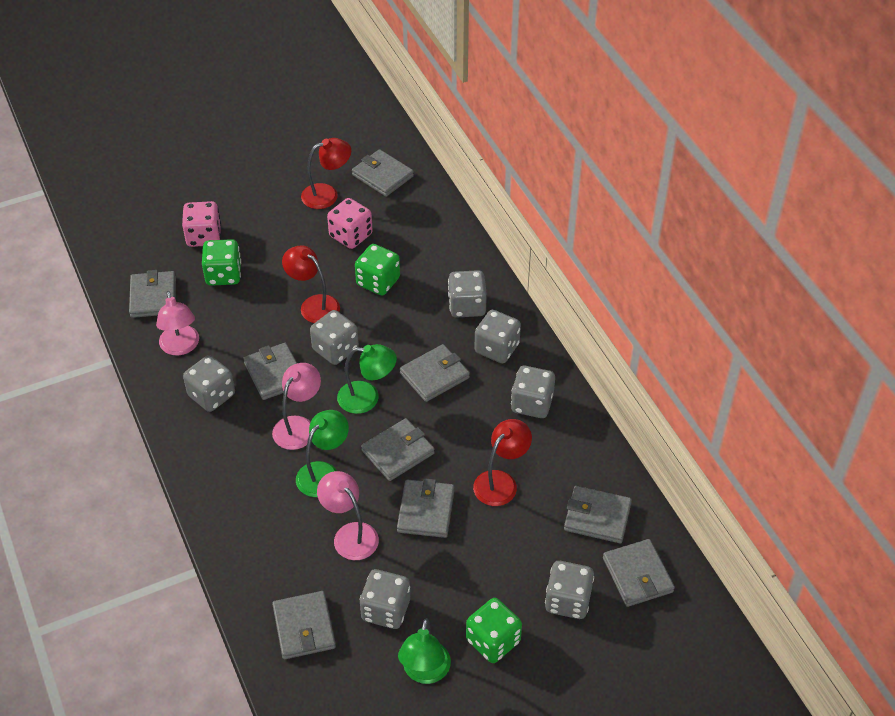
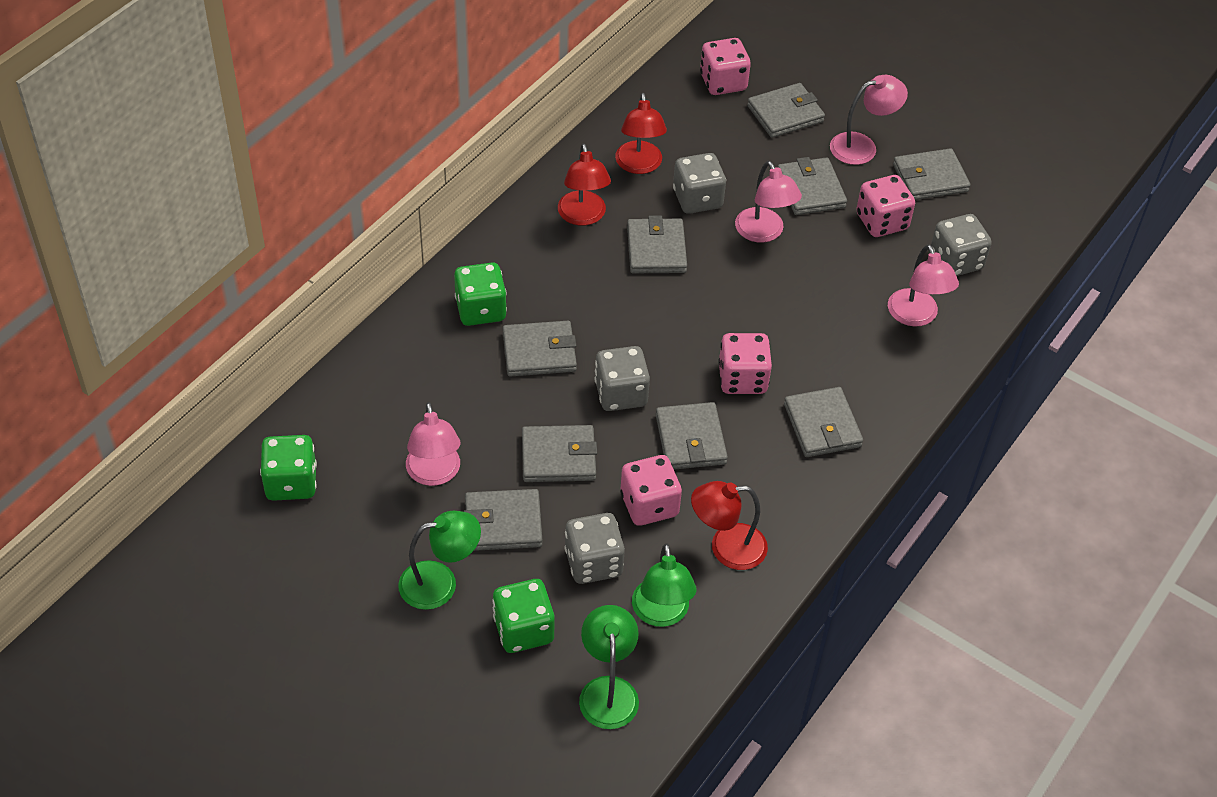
grey dice: [183,355,235,412] [310,310,359,365] [360,569,410,629] [448,270,487,318] [475,310,521,363] [511,366,555,418] [545,561,594,619] = 7 -> [564,513,625,584] [594,346,650,411] [673,153,726,214] [931,214,992,276] = 4
pink dice: [182,201,221,247] [327,198,372,249] = 2 -> [620,455,682,526] [700,38,751,95] [718,333,772,394] [856,175,915,237] = 4
pink lamp: [156,291,199,355] [272,363,321,450] [317,471,379,560] = 3 -> [406,402,460,486] [735,161,802,243] [830,75,908,165] [888,244,959,327] = 4

